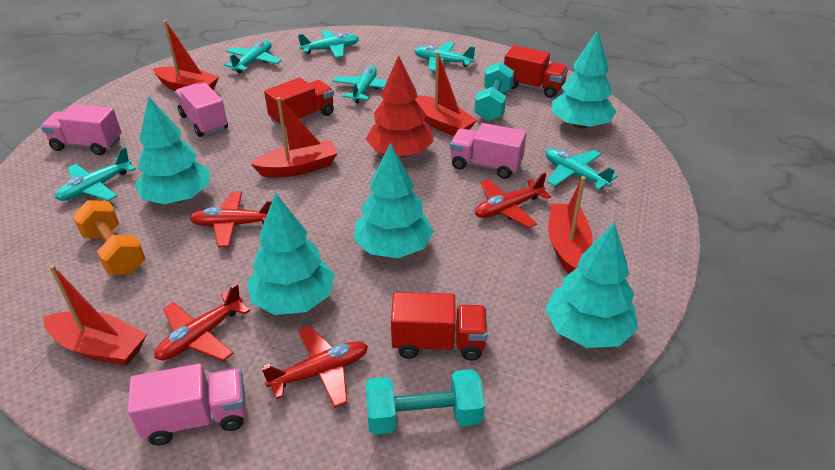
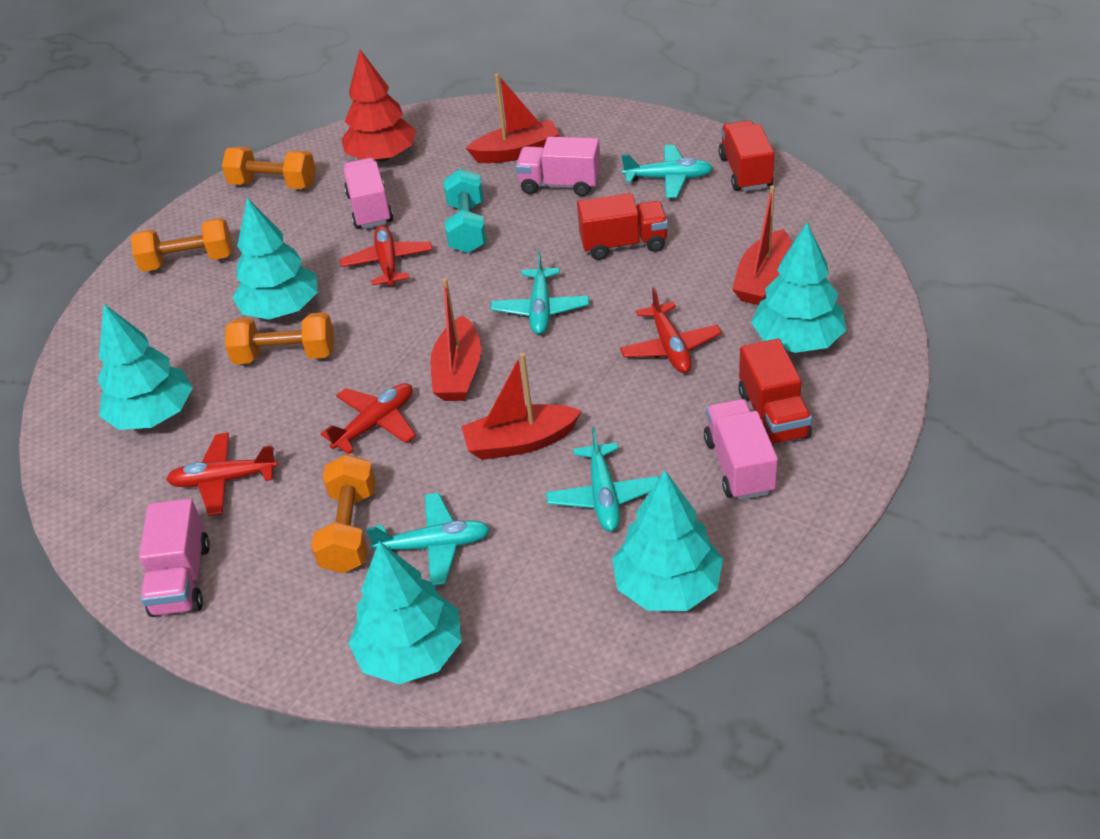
orange dumbbell: [73,200,146,275] = 1 -> [131,218,233,272] [222,147,316,189] [225,312,334,364] [311,454,376,573] = 4
red boat: [43,265,147,366] [153,20,219,91] [251,97,338,178] [415,52,477,136] [548,176,593,274] = 5 -> [430,278,481,401] [461,353,581,460] [466,73,559,163] [732,186,791,305] = 4
turquoise dumbbell: [366,369,485,435] [474,62,514,121] = 2 -> [444,169,486,253] = 1
turquoise plane: [55,147,136,201] [224,40,282,73] [298,30,359,58] [332,65,387,103] [414,42,475,71] [545,148,617,190] = 6 -> [366,493,490,586] [491,251,589,335] [546,426,659,531] [622,145,713,198] = 4

